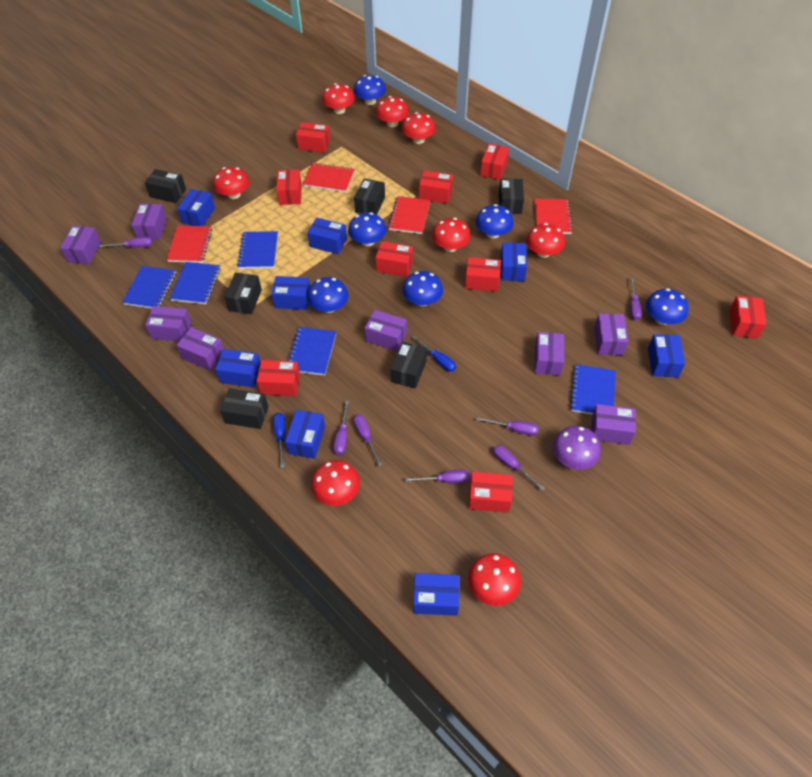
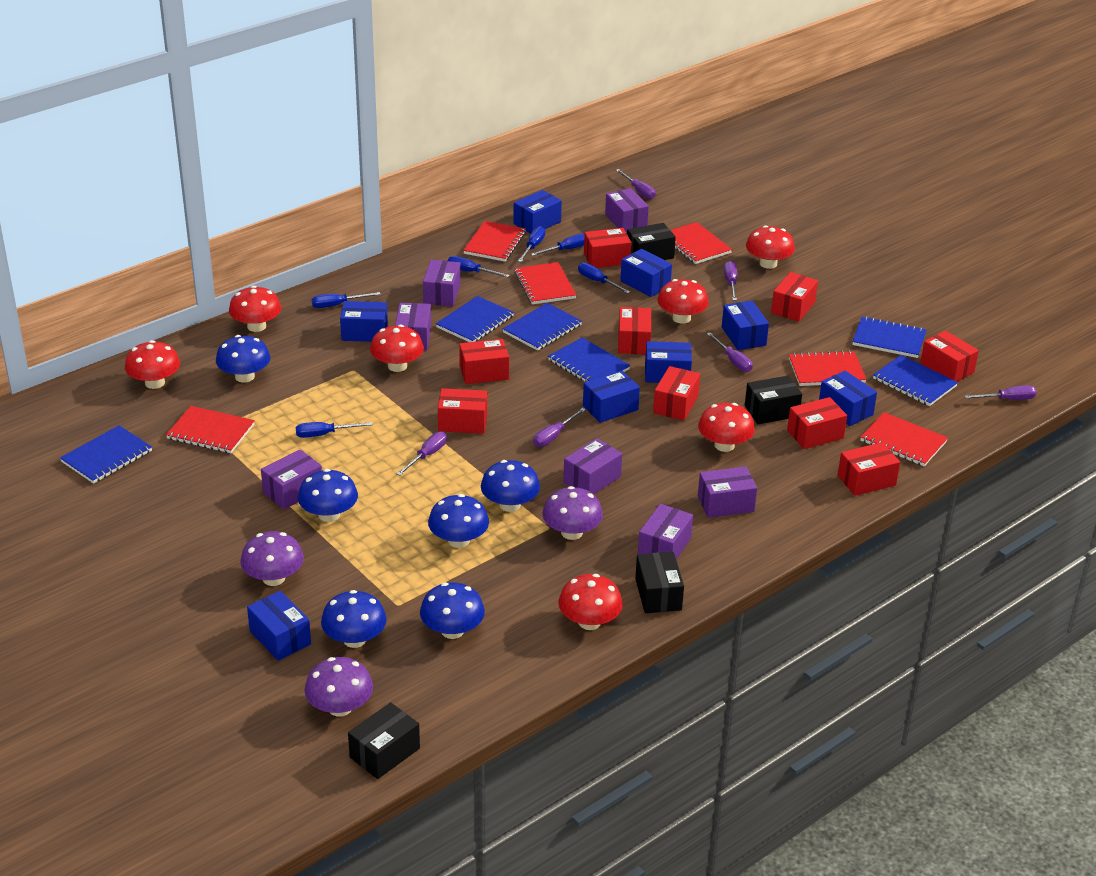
black box: [145,169,186,203] [220,388,268,429] [225,273,262,314] [354,179,385,215] [390,341,427,389] [499,178,524,214] = 6 -> [348,702,420,779] [627,223,676,260] [635,552,684,613] [745,375,802,424] = 4
blue notebook: [122,266,176,308] [170,262,221,304] [237,231,278,269] [287,327,336,376] [570,364,616,415] = 5 -> [60,425,152,484] [436,296,514,342] [503,303,582,351] [548,337,630,382] [852,317,927,358] [873,355,958,406] = 6
blue screwdriver: [273,413,285,468] [412,336,456,372] = 2 -> [296,422,372,438] [312,292,380,308] [448,256,510,277] [518,226,545,262] [531,233,584,256] [578,262,630,294] = 6
purple box: [60,226,101,264] [132,203,167,240] [145,306,192,341] [176,327,224,371] [365,310,407,351] [534,332,564,376] [591,404,636,445] [594,314,629,355] = 8 -> [261,449,322,509] [395,303,431,350] [423,260,461,306] [563,438,622,495] [605,188,649,232] [638,504,693,559] [698,466,757,518] = 7
purple mushroom: [553,426,601,470] = 1 -> [240,531,304,586] [305,657,373,717] [542,486,603,540] = 3
purple screwdriver: [99,237,153,248] [334,401,349,455] [353,414,382,466] [405,469,470,483] [476,417,539,436] [493,445,545,490] [630,277,642,321] = 7 -> [396,431,447,476] [533,408,586,447] [616,169,656,199] [707,333,753,372] [724,261,737,301] [965,385,1037,400] = 6
red mushroom: [213,167,249,199] [311,460,360,506] [322,83,355,114] [376,96,409,127] [402,112,436,144] [432,218,471,252] [468,553,521,606] [526,223,565,258] = 8 -> [125,340,180,389] [229,286,281,332] [370,325,424,372] [558,574,623,630] [657,279,709,324] [698,403,755,452] [746,225,795,269] = 7
red notebook: [166,225,212,263] [303,163,355,192] [388,196,431,234] [534,199,573,234] = 4 -> [166,406,255,453] [463,221,526,262] [514,262,576,304] [671,222,732,264] [789,350,867,386] [860,412,948,466] = 6

